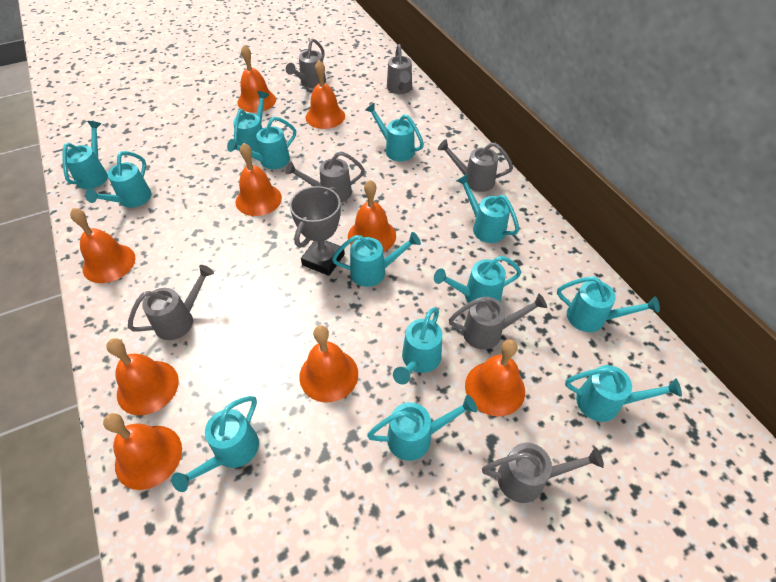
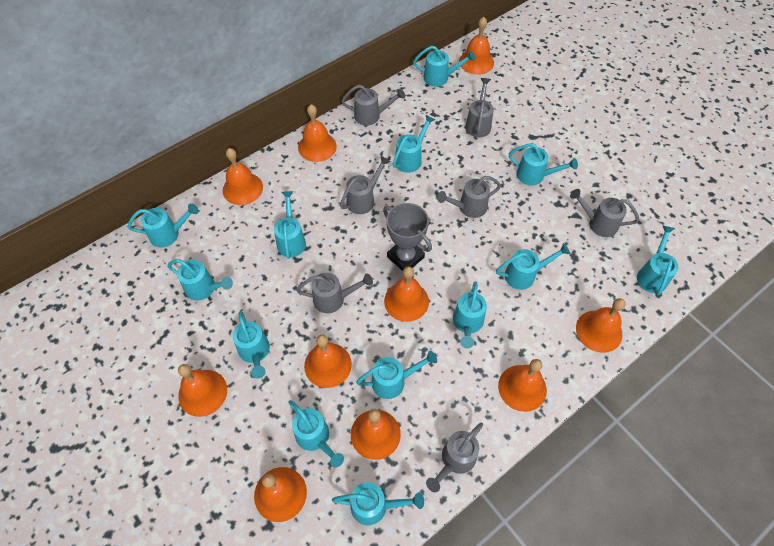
orange bell: [70,208,136,283] [103,413,182,490] [106,338,179,415] [236,143,282,216] [237,45,276,113] [299,325,358,402] [305,60,345,129] [348,180,396,252] [465,339,525,417] = 9 -> [178,364,227,417] [223,148,263,205] [254,467,307,522] [298,104,337,162] [304,334,352,388] [351,409,401,460] [384,266,429,322] [459,17,494,75] [498,359,547,412] [576,298,626,353] = 10

